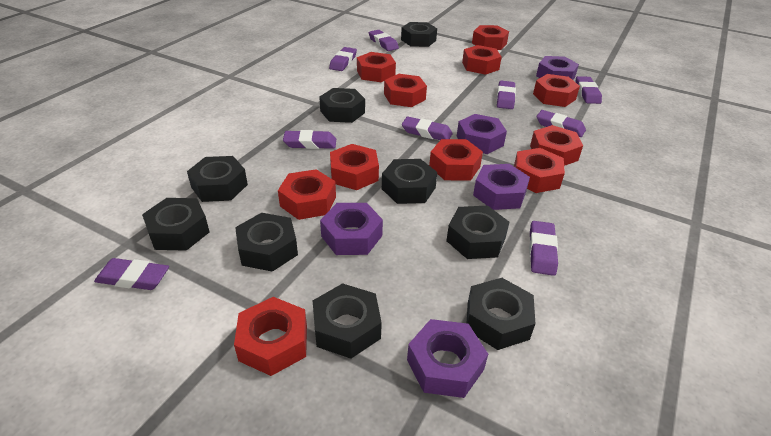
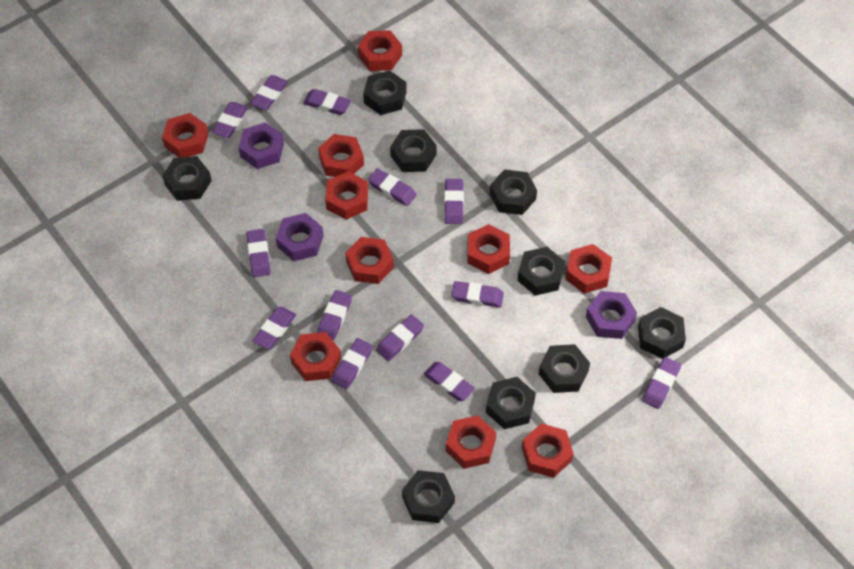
purple eraser: [94,258,169,290] [283,130,336,149] [329,47,357,71] [369,30,399,51] [402,117,453,140] [497,81,516,109] [529,221,558,276] [537,110,586,137] [576,76,602,104] = 9 -> [212,102,248,138] [246,229,271,277] [250,75,288,110] [253,307,296,349] [303,89,351,115] [317,290,352,340] [332,338,373,389] [368,168,417,206] [376,314,424,361] [424,362,475,401] [444,179,464,224] [452,281,504,308] [642,357,681,409] = 13
purple nut: [320,203,383,255] [407,319,488,398] [457,114,507,154] [473,164,530,210] [536,56,579,80] = 5 -> [239,122,284,169] [276,213,324,261] [586,291,637,339] = 3
red nut: [234,297,307,376] [278,169,336,220] [330,144,379,190] [357,52,396,82] [384,74,427,107] [429,139,483,180] [462,45,502,75] [472,25,509,50] [514,148,565,193] [530,125,583,166] [533,74,580,107] = 11 -> [162,113,209,158] [290,332,341,381] [318,134,364,177] [326,171,368,220] [345,237,394,284] [358,30,402,71] [446,415,497,469] [468,224,510,274] [522,424,574,478] [565,244,612,294] = 10

